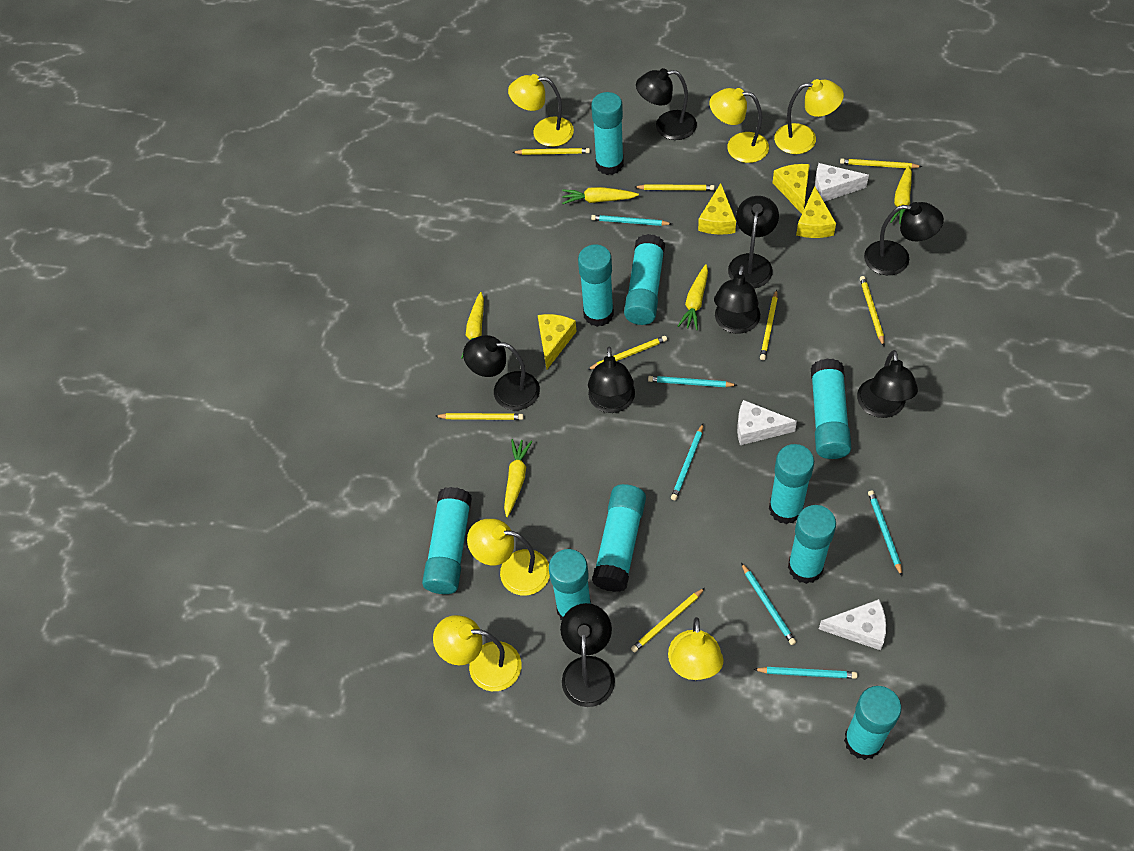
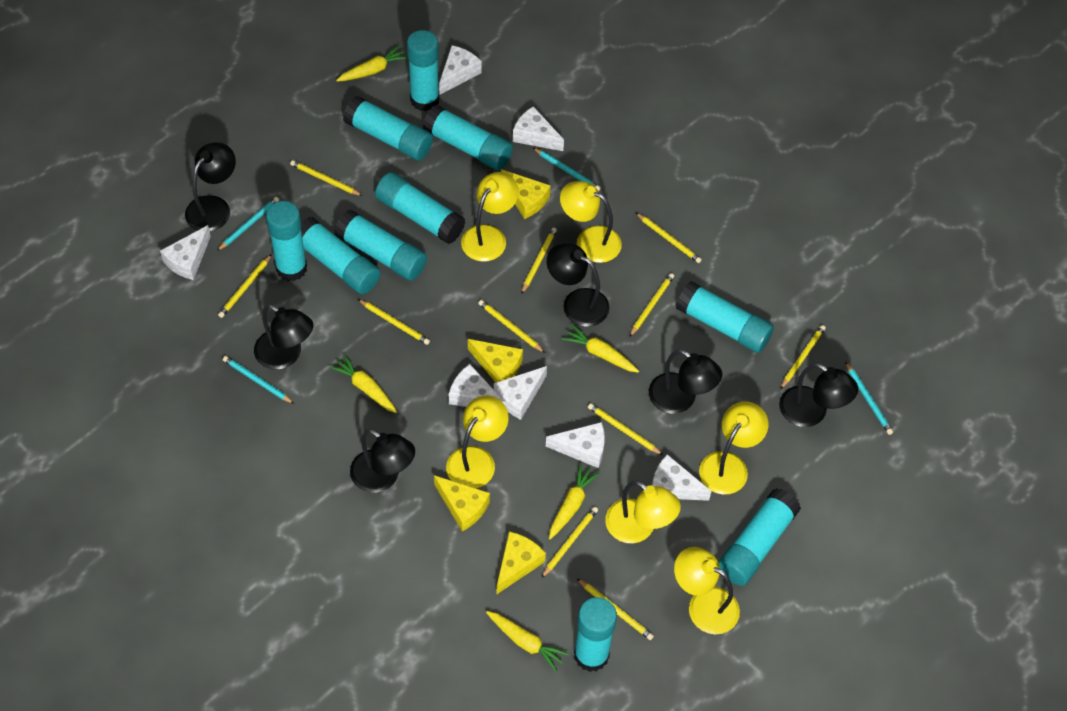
black lamp: [463,335,540,410] [560,603,615,707] [588,347,635,413] [636,68,697,140] [714,265,760,334] [728,196,779,288] [857,350,918,418] [864,202,944,275] = 8 -> [185,142,236,232] [254,304,313,370] [350,429,415,493] [547,243,610,327] [649,349,722,414] [779,363,858,427] = 6
turquoise pencil: [591,215,672,226] [648,376,737,387] [671,424,703,500] [741,563,796,645] [753,667,857,679] [868,490,902,576] = 6 -> [217,197,279,251] [223,356,294,404] [533,148,601,191] [845,362,893,435] = 4
white cheese: [737,400,797,445] [815,163,869,202] [819,599,886,650] = 3 -> [160,225,211,280] [439,45,482,95] [449,364,505,407] [494,366,547,420] [513,106,564,151] [546,422,605,468] [652,454,711,501] = 7
yellow pencil: [435,413,524,420] [512,148,590,155] [587,336,667,370] [631,588,705,653] [634,184,715,190] [760,290,778,360] [840,158,922,169] [860,276,884,346] = 8 -> [218,254,272,318] [290,160,363,196] [358,299,430,345] [478,300,545,353] [521,228,557,294] [541,507,598,578] [577,579,654,640] [588,403,663,455] [629,273,674,337] [636,213,702,263] [780,325,826,389] = 11

